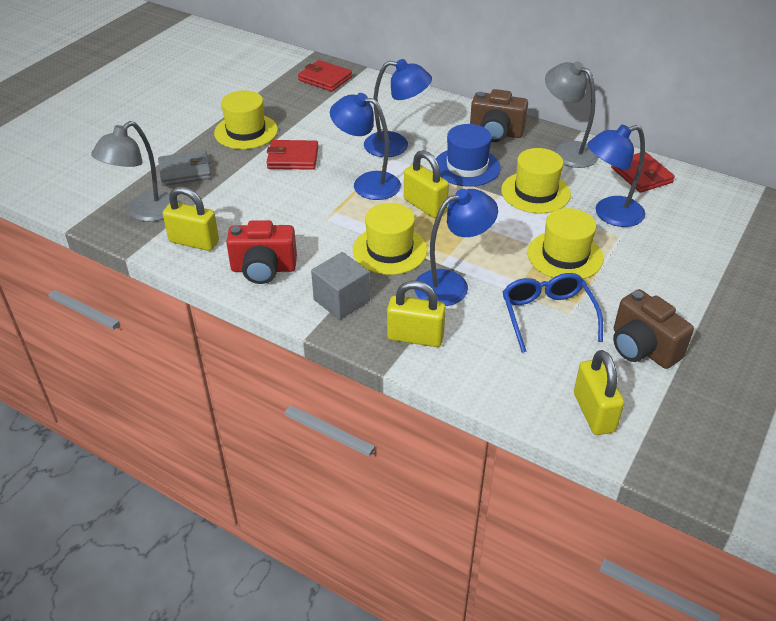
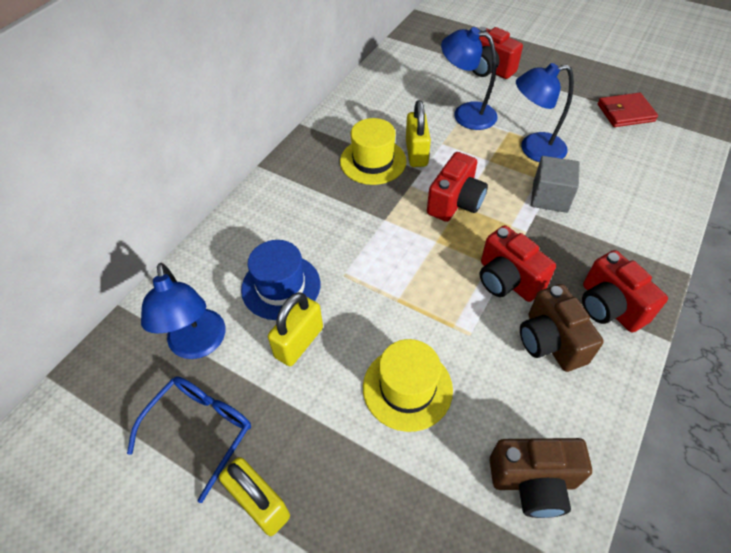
blue lamp: [330,93,401,200] [364,59,432,157] [414,189,498,306] [587,125,645,227] = 4 -> [141,263,226,359] [441,27,498,130] [516,63,574,162] = 3
grey lamp: [91,121,178,222] [545,62,599,168] = 2 -> none = 0
grey wallet: [158,150,212,186] = 1 -> none = 0
red camera: [226,220,297,284] = 1 -> [427,152,488,222] [472,27,523,79] [479,225,556,302] [582,250,668,333] = 4
red wallet: [266,140,318,170] [298,60,352,92] [611,152,675,193] = 3 -> [598,93,658,127] = 1
yellow hat: [214,90,278,149] [353,203,427,275] [501,148,571,213] [527,208,604,279] = 4 -> [340,118,407,185] [363,339,453,432] = 2
yellow padlock: [163,187,219,251] [387,281,446,347] [404,150,449,218] [574,350,624,435] = 4 -> [219,457,290,536] [268,292,323,366] [406,100,431,167] = 3

